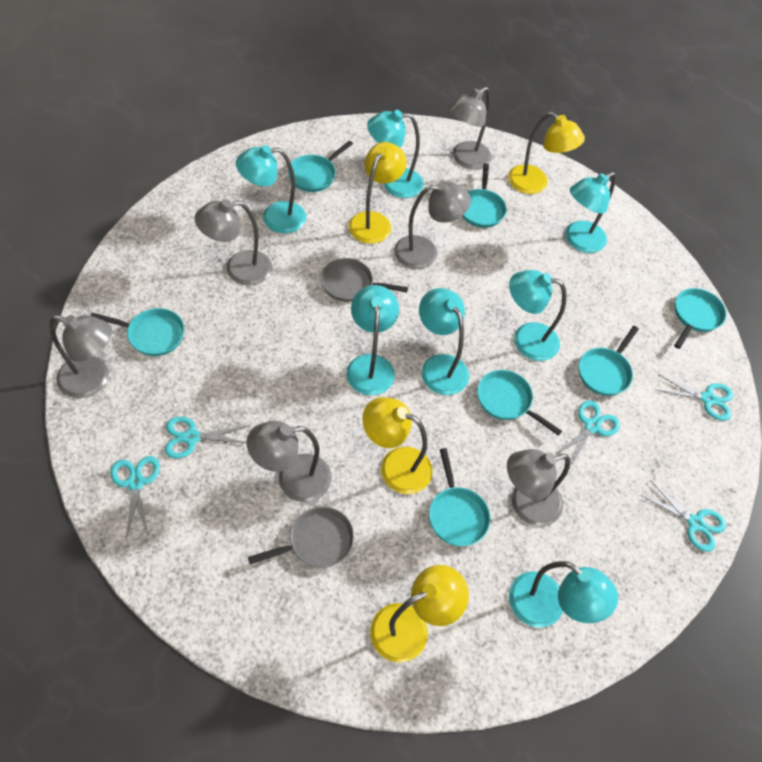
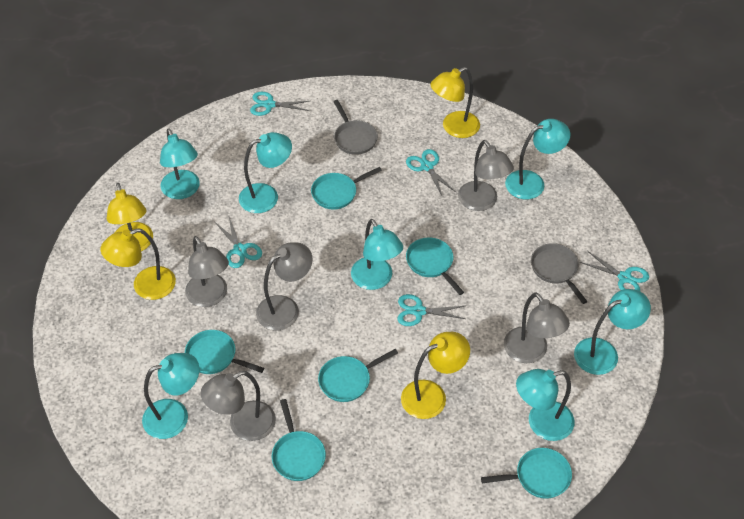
grey lamp: [50,315,112,398] [195,199,272,286] [247,421,332,502] [394,182,471,269] [449,87,492,170] [507,449,570,526] = 6 -> [185,236,229,307] [201,371,276,441] [256,242,313,330] [458,140,514,211] [504,293,570,363] = 5
turquoise pan: [91,308,184,356] [288,141,353,192] [429,448,490,546] [462,163,507,228] [477,370,562,436] [579,326,639,396] [674,288,726,349] = 7 -> [185,330,264,374] [272,399,326,481] [311,167,382,210] [318,349,398,402] [406,237,464,295] [481,448,572,499] = 6

